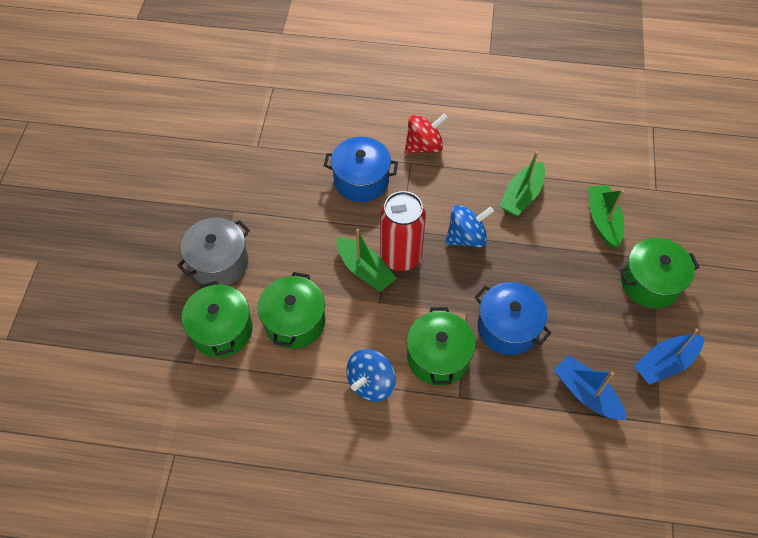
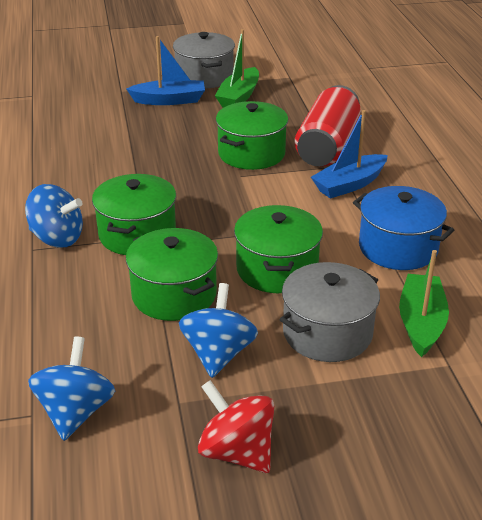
blue pot: [324,137,398,202] [475,282,552,355] = 2 -> [353,186,454,270] = 1
blue spinning top: [346,349,396,402] [445,205,494,247] = 2 -> [25,184,83,248] [28,336,115,441] [179,283,258,378] = 3
green boat: [336,229,397,292] [500,151,545,216] [588,185,624,248] = 3 -> [215,29,259,108] [399,250,449,357] = 2
grey pot: [177,218,250,285] = 1 -> [173,32,235,88] [279,262,380,362] = 2

